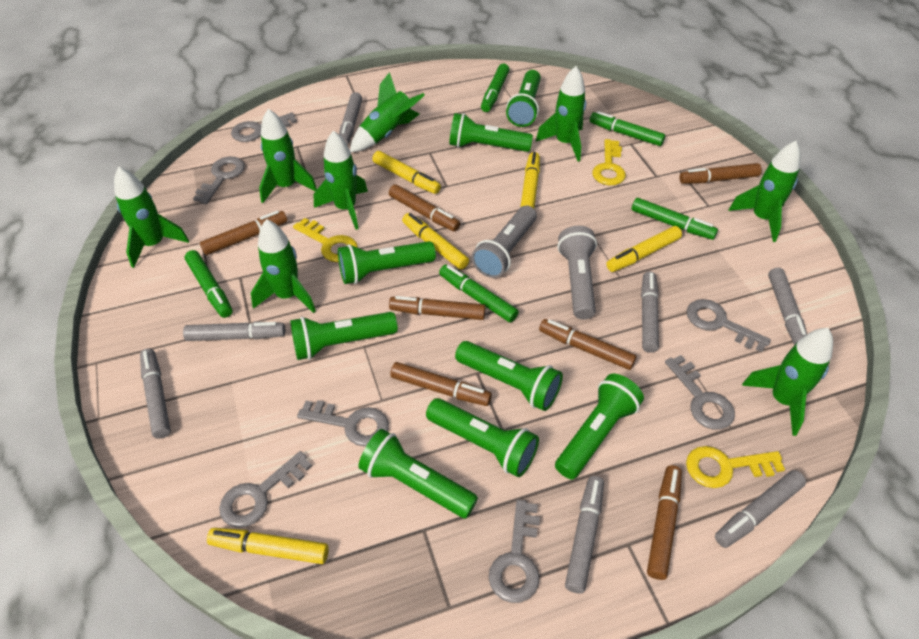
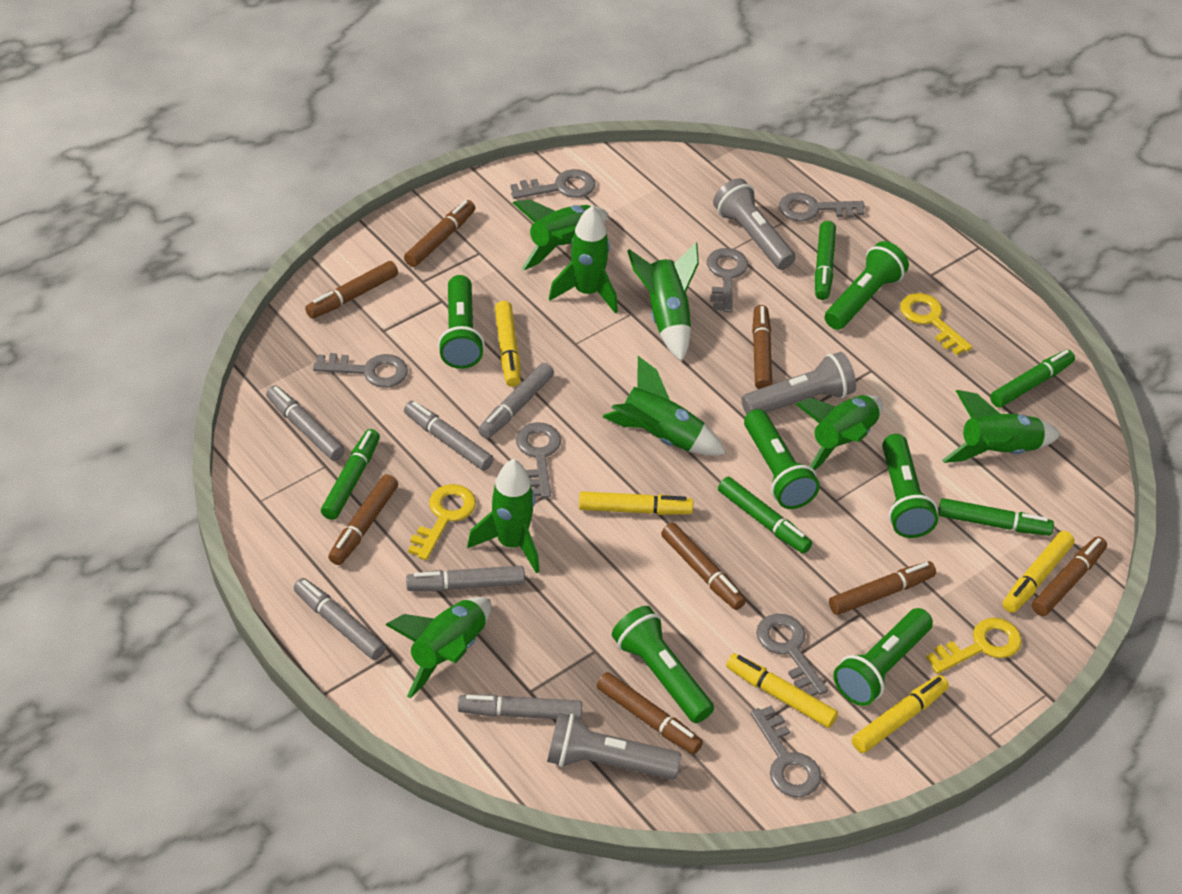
brown marker: [200,210,287,255] [389,184,460,231] [389,296,485,320] [390,362,492,406] [539,319,637,370] [647,465,682,580] [680,163,762,184] = 7 -> [305,261,398,318] [328,474,398,565] [404,200,475,267] [597,672,703,754] [661,523,746,610] [752,305,772,389] [829,561,936,615] [1032,536,1107,616] = 8
green flashlight: [290,312,398,360] [338,241,436,284] [358,429,478,519] [426,398,539,477] [449,113,533,152] [455,341,563,411] [506,70,541,127] [555,374,644,480] = 8 -> [438,275,485,369] [612,606,714,723] [744,409,820,509] [825,241,909,330] [833,608,933,706] [882,434,938,538] = 6
grey flashlight: [472,205,537,278] [557,226,597,320] = 2 -> [547,713,681,780] [713,178,796,270] [742,352,856,415] = 3
grey marker: [140,348,171,439] [183,322,285,341] [339,92,362,145] [565,476,604,594] [641,271,659,353] [715,470,806,548] [768,268,807,345] = 7 -> [266,385,345,461] [294,578,386,660] [404,401,494,471] [406,566,525,591] [458,694,582,720] [478,363,554,439] = 6

